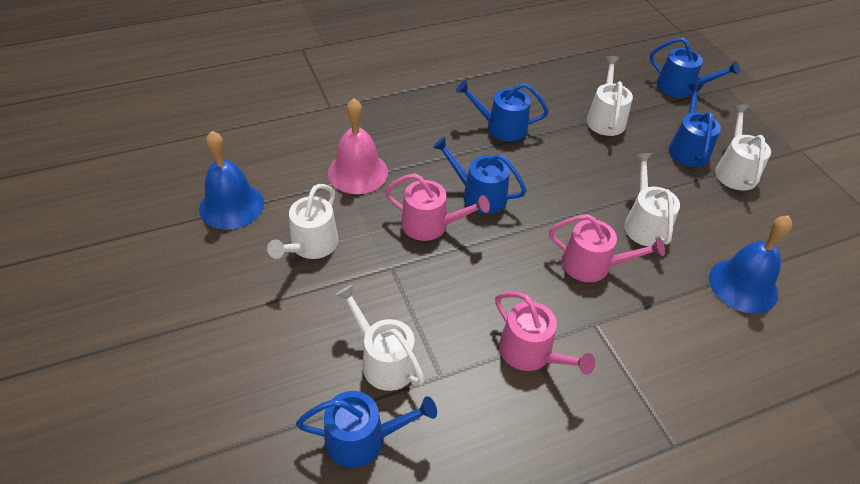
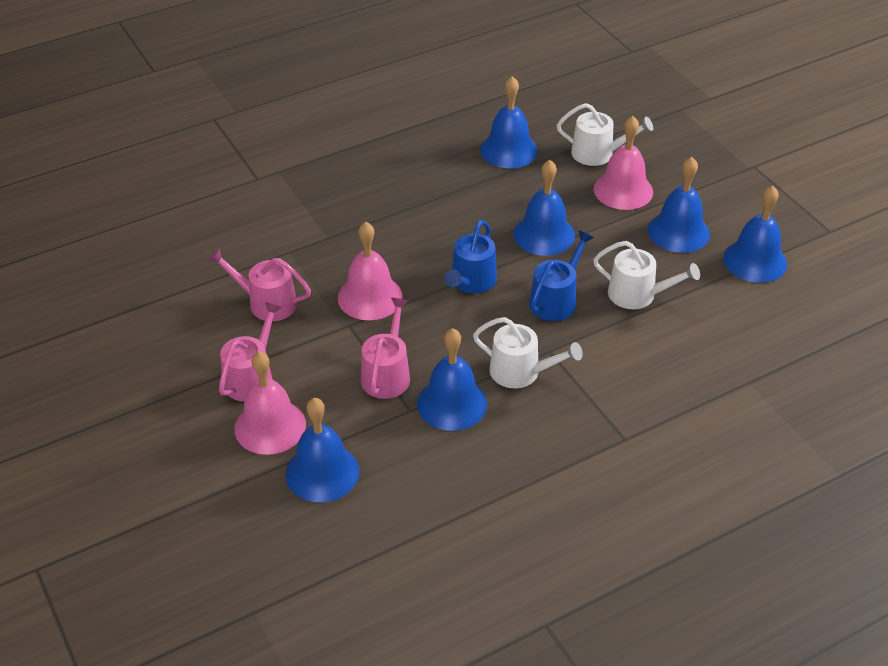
blue bell: [199,131,264,230] [709,215,793,314] = 2 -> [286,398,360,502] [417,328,487,431] [480,76,538,168] [513,160,575,256] [648,157,710,253] [723,186,787,283] = 6
blue watering can: [296,391,437,468] [433,137,527,214] [456,80,549,142] [650,37,740,97] [669,83,721,167] = 5 -> [445,220,497,293] [529,230,594,321] = 2
pink bell: [328,98,388,194] = 1 -> [234,351,306,455] [338,222,403,320] [594,116,653,210] = 3
white watering can: [267,184,339,259] [335,284,425,391] [587,56,633,136] [624,153,680,247] [715,104,771,191] = 5 -> [473,317,583,388] [557,103,653,166] [593,241,700,309] = 3

